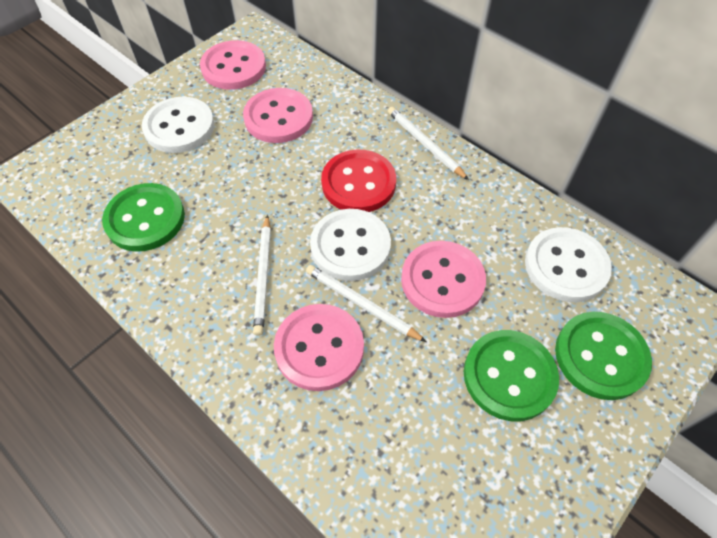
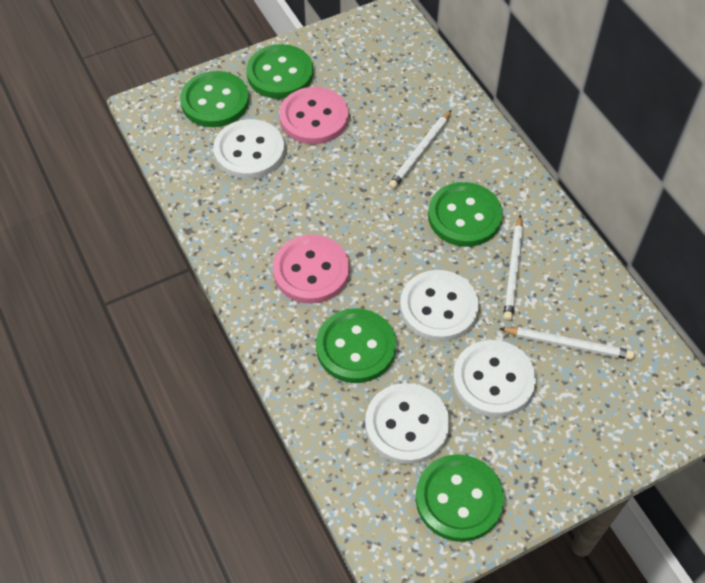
green button: [102,183,185,252] [464,330,559,421] [555,312,652,400] = 3 -> [180,71,249,127] [246,44,313,99] [316,308,396,383] [416,454,504,542] [428,182,503,247] = 5
pink button: [200,40,266,90] [243,88,313,143] [274,304,364,391] [401,241,486,318] = 4 -> [273,235,349,304] [279,87,348,144] = 2
red button: [321,150,396,212] = 1 -> none = 0
white button: [142,97,214,153] [310,209,391,281] [525,227,612,302] = 3 -> [213,119,285,179] [365,383,449,464] [400,270,479,342] [453,340,536,417] = 4

